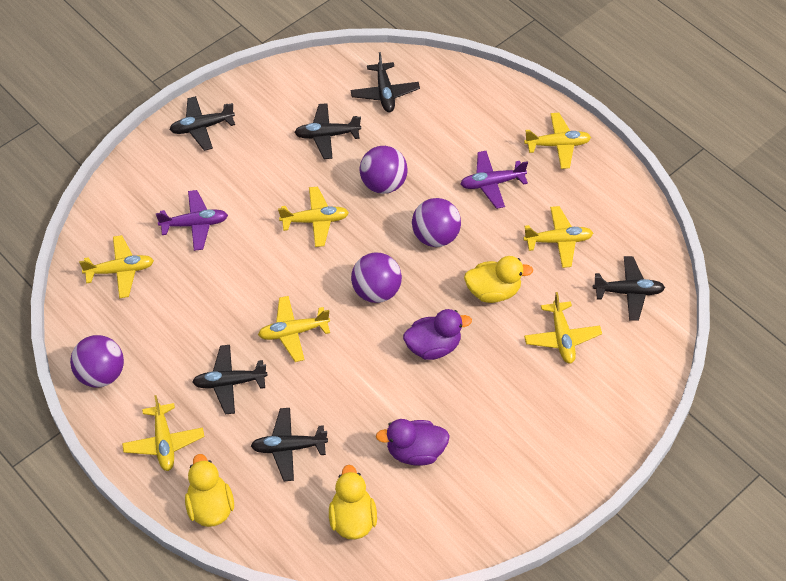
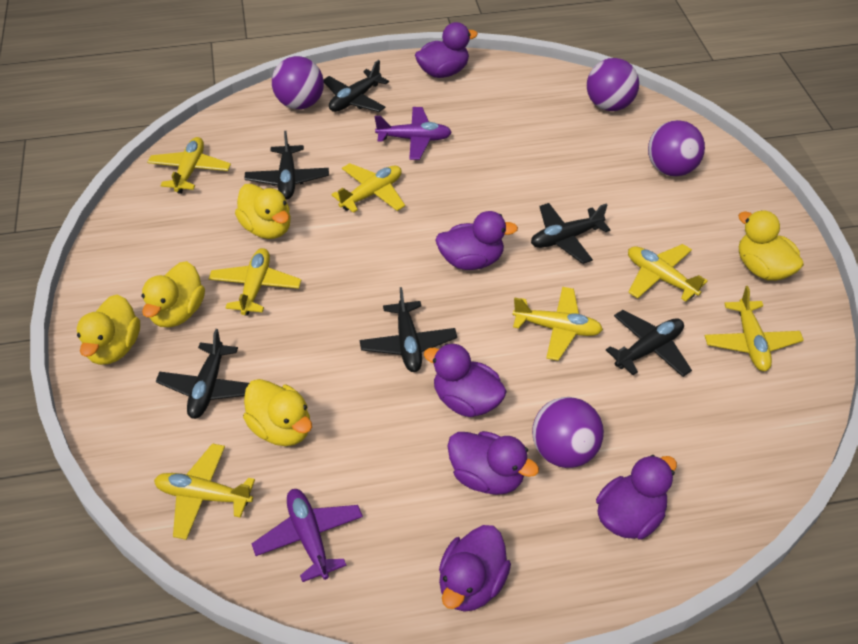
purple duck: [376,419,450,466] [403,309,472,360] = 2 -> [415,22,478,78] [424,343,507,417] [435,211,518,270] [439,525,511,612] [448,431,539,495] [596,455,677,539] = 6
yellow duck: [185,454,234,527] [329,465,377,540] [464,256,533,303] = 3 -> [77,294,140,365] [141,261,205,327] [235,184,291,239] [243,379,312,446] [738,211,804,281] = 5

